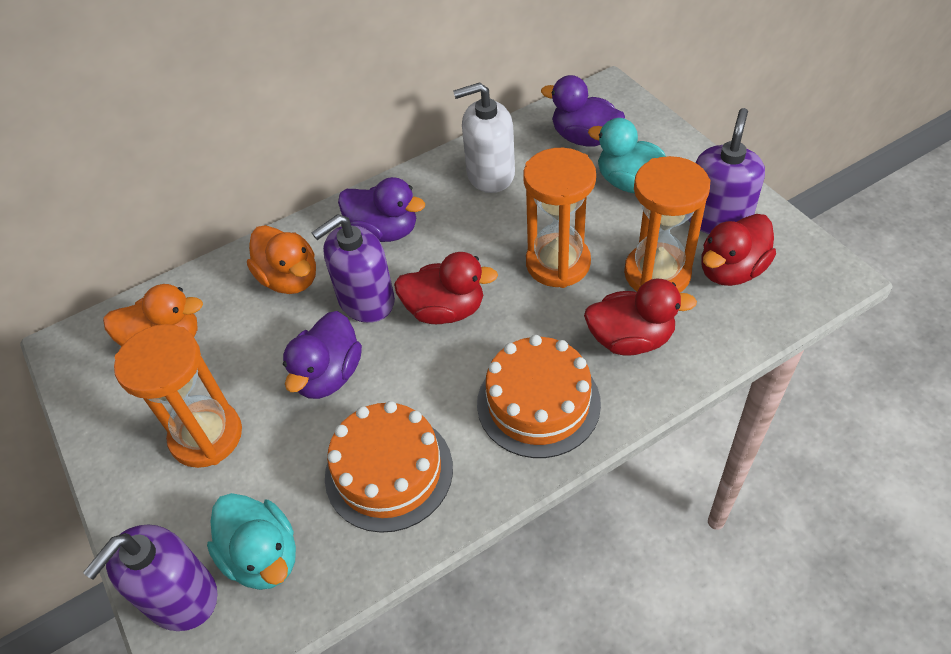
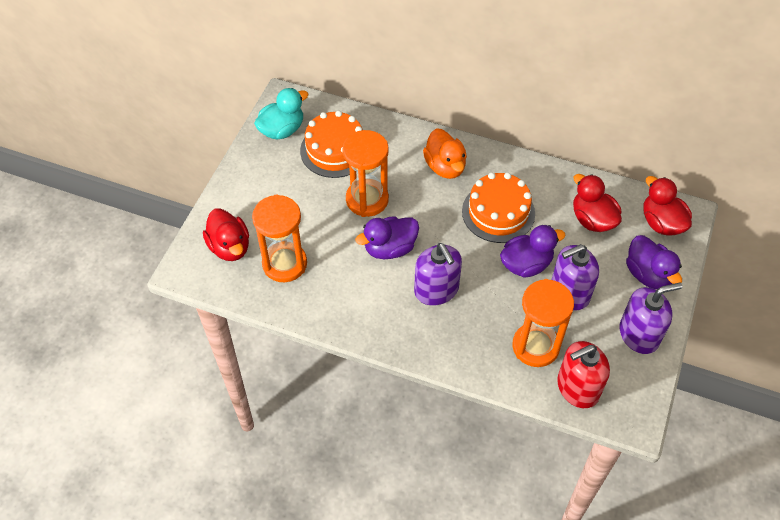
orange duck: [103,284,203,346] [247,225,316,294] = 2 -> [423,128,467,179] = 1
red soap dispenser: none = 0 -> [557,341,610,408] = 1
turquoise duck: [207,493,296,590] [588,118,667,193] = 2 -> [254,88,309,140] = 1
white soap dispenser: [453,82,515,193] = 1 -> none = 0

